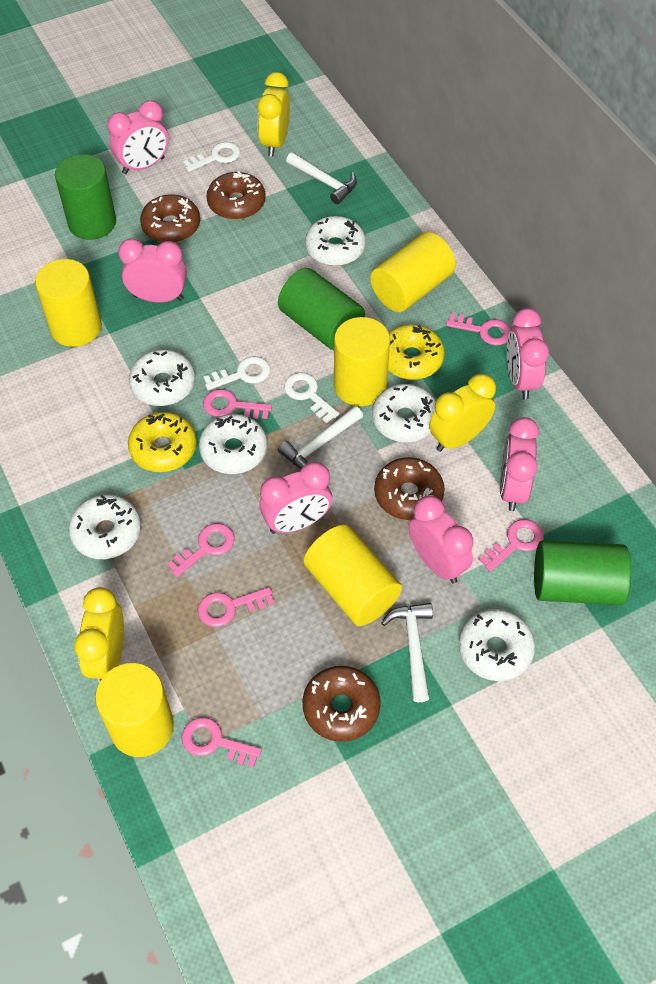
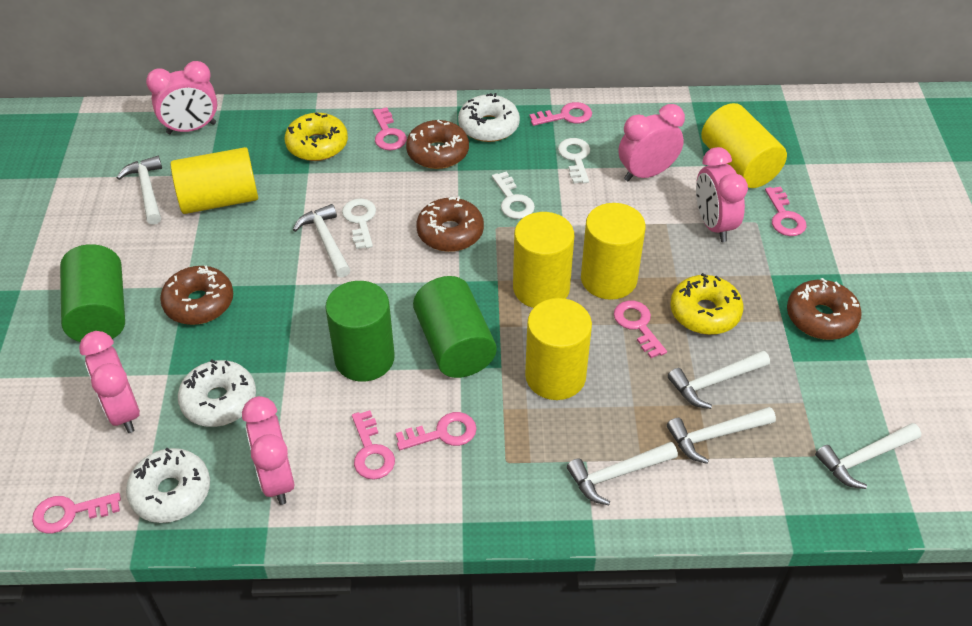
pink clock: [107,100,169,174] [118,239,187,302] [260,462,332,534] [409,496,473,584] [500,417,539,511] [507,308,549,400] = 6 -> [79,331,140,433] [146,61,217,134] [242,396,294,505] [619,104,685,181] [696,147,748,242] = 5
pink key: [167,523,235,577] [181,717,262,767] [198,587,274,627] [203,389,272,419] [446,313,511,346] [479,519,544,572] = 6 -> [32,493,121,534] [352,410,395,480] [373,107,407,150] [396,412,477,450] [529,102,592,126] [614,301,667,358] [765,187,807,236] = 7
white donut: [69,494,141,559] [129,349,195,406] [199,414,267,474] [305,216,366,266] [372,384,436,442] [459,609,535,681] = 6 -> [126,448,210,523] [178,360,256,427] [458,93,520,142] = 3
white hammer: [278,406,363,469] [286,152,357,204] [381,603,433,702] = 3 -> [117,156,162,225] [293,204,350,278] [567,442,678,505] [667,407,776,464] [668,350,770,409] [815,423,921,489] = 6
yellow clock: [74,587,124,681] [257,72,290,157] [429,374,496,452] = 3 -> none = 0

